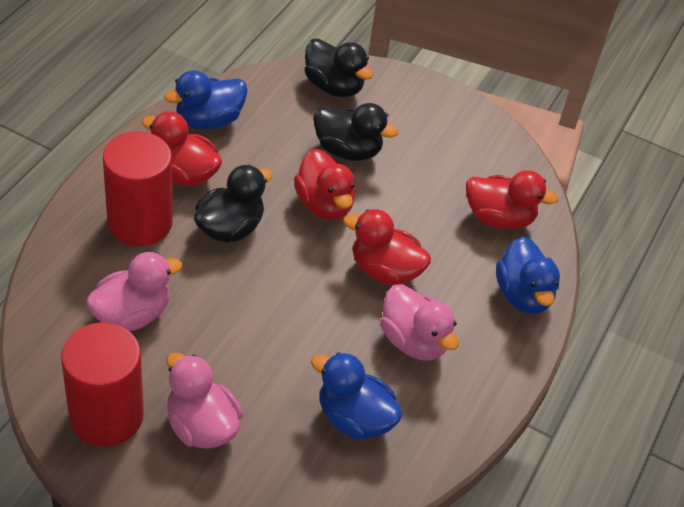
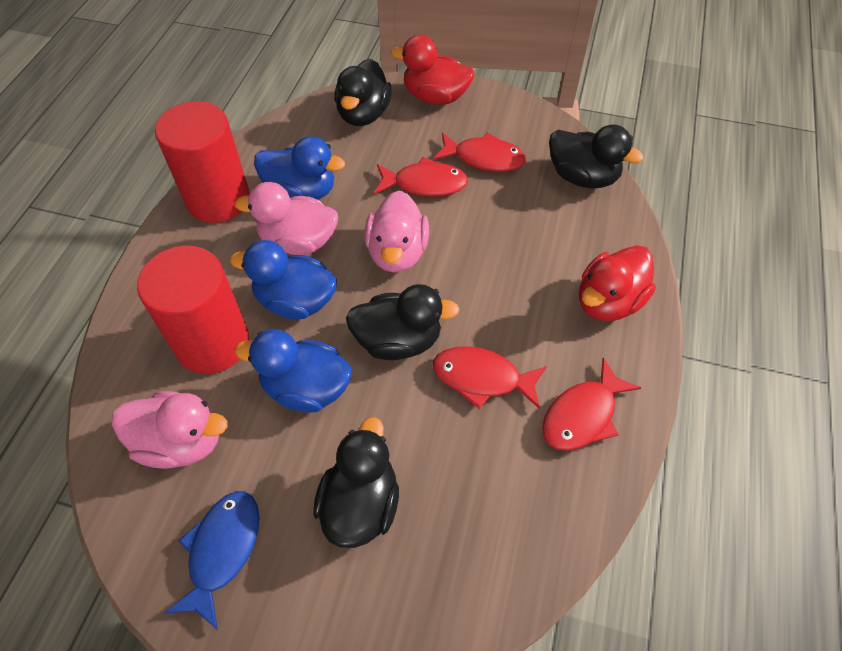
black duck: [194,165,273,243] [304,39,373,97] [313,103,398,161] = 3 -> [313,417,399,548] [334,59,392,126] [346,284,460,360] [549,125,643,189] = 4
blue fish: none = 0 -> [164,491,259,630] = 1
red duck: [142,111,222,186] [294,149,356,220] [343,209,431,285] [466,170,558,230] = 4 -> [391,35,475,105] [579,245,656,321] = 2
red fish: none = 0 -> [374,157,468,197] [433,132,526,172] [433,346,547,409] [542,358,641,451] = 4

